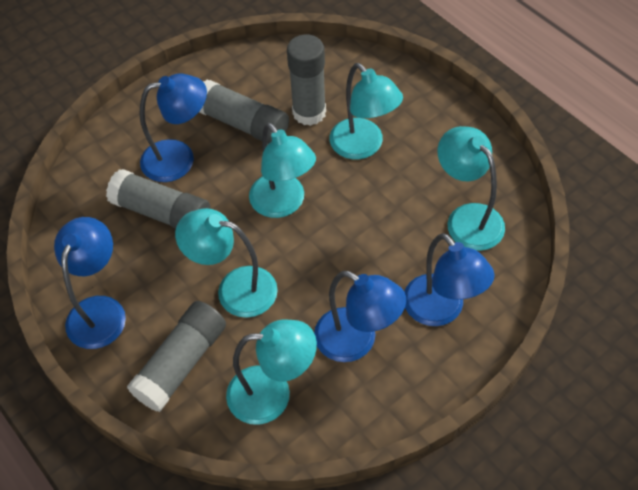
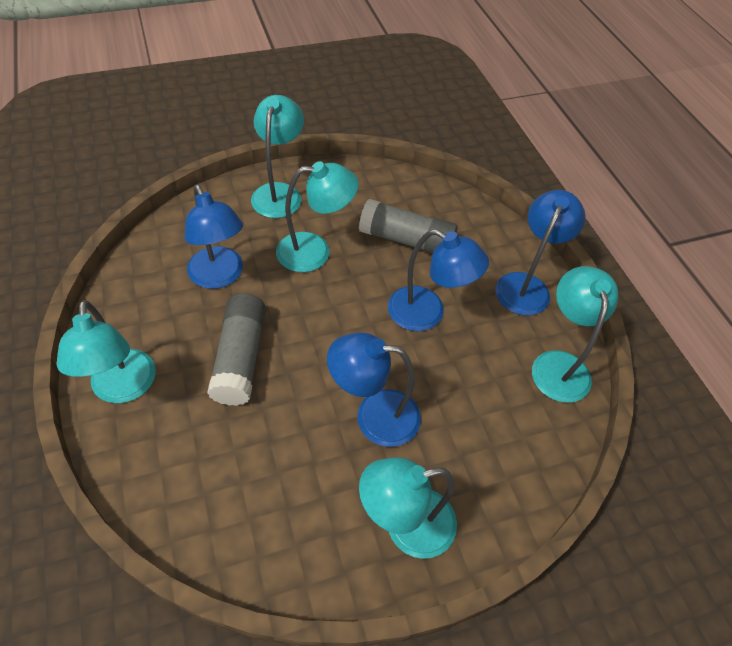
grey glue stick: [106,169,210,229] [127,301,226,412] [199,79,289,144] [287,34,326,126] = 4 -> [207,293,266,406] [359,199,458,254] = 2

